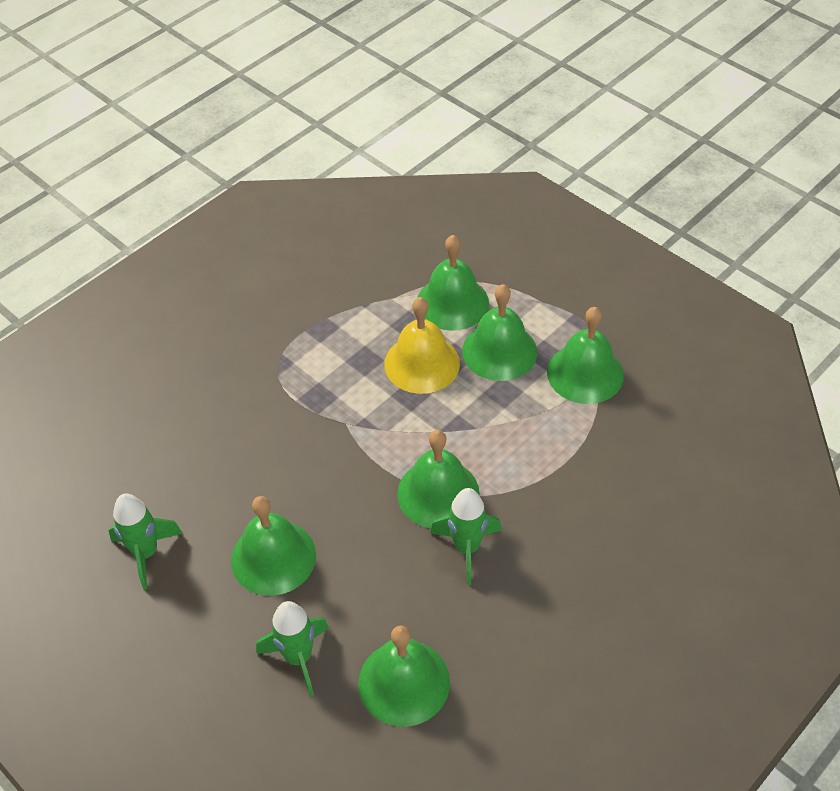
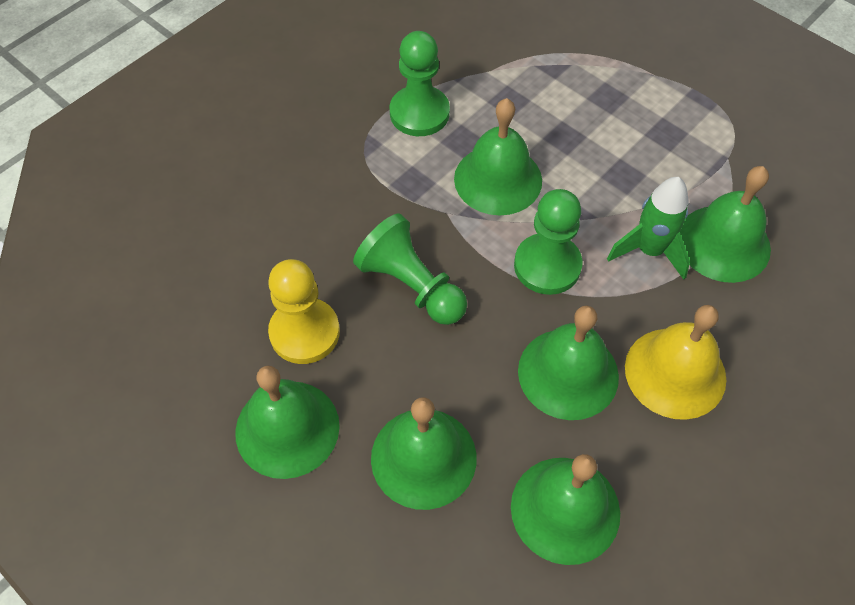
green pawn: none = 0 -> [353,213,467,325] [390,31,450,136] [514,189,583,295] = 3
green rocket: [108,494,182,590] [256,601,329,697] [430,488,502,585] = 3 -> [607,177,690,280] = 1
yellow pawn: none = 0 -> [268,259,340,364] = 1

